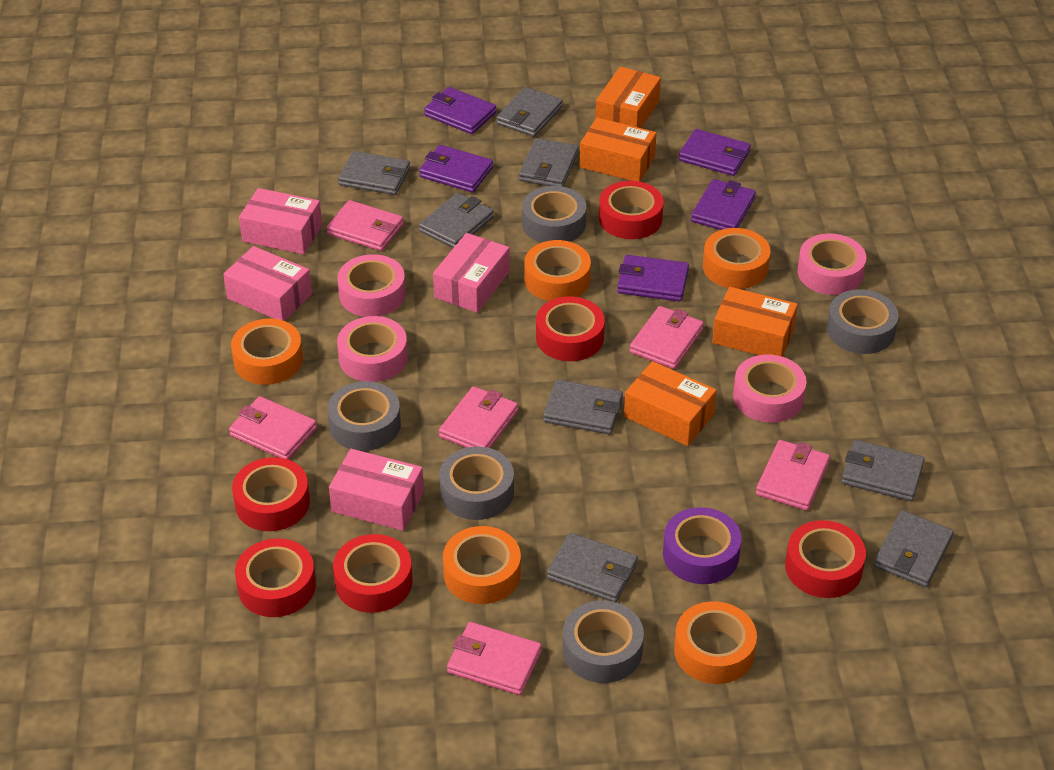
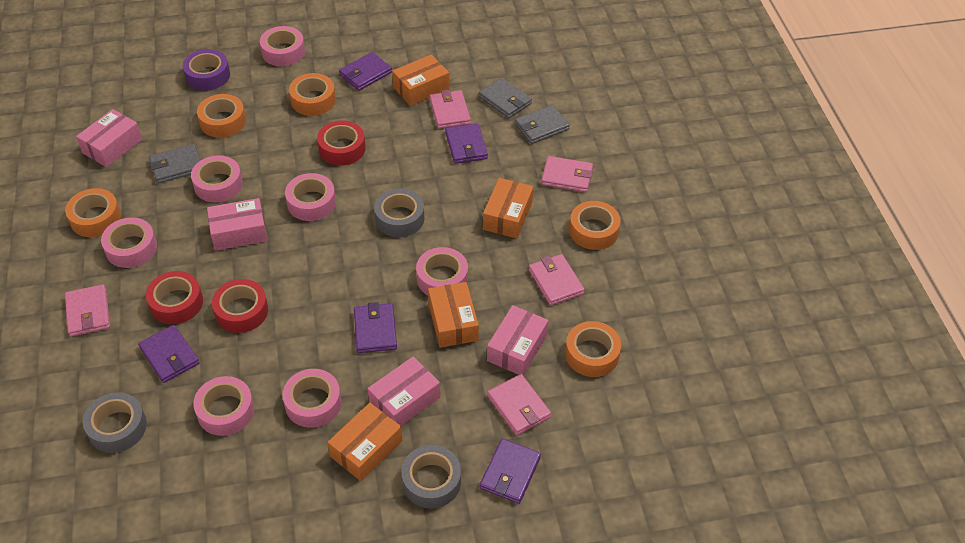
grey tape: [327,381,401,451] [439,447,514,520] [522,186,586,243] [563,601,644,683] [827,289,899,354] = 5 -> [83,392,147,453] [374,189,424,237] [401,445,461,508] = 3
grey wallet: [338,151,410,195] [419,193,494,248] [496,87,563,137] [519,138,579,187] [543,379,623,434] [547,533,638,602] [841,440,925,501] [874,510,954,587] = 8 -> [149,144,200,184] [479,78,532,118] [515,105,570,144] = 3
pink tape: [337,254,406,317] [337,316,408,382] [733,354,807,423] [797,233,867,295] = 4 -> [101,217,157,268] [191,155,243,203] [193,376,254,436] [260,26,305,66] [282,369,341,428] [285,173,336,221] [416,247,468,295] = 7
pink wallet: [229,396,317,460] [326,200,404,251] [439,386,518,448] [447,622,542,695] [630,306,704,369] [756,440,830,511] = 6 -> [65,284,110,337] [429,90,471,129] [487,374,551,435] [529,254,585,306] [541,156,593,192] = 5
red tape: [232,457,310,531] [235,538,316,617] [333,534,413,613] [536,297,605,361] [599,181,663,239] [785,520,866,598] = 6 -> [146,271,203,324] [212,279,268,333] [317,120,365,166] = 3

